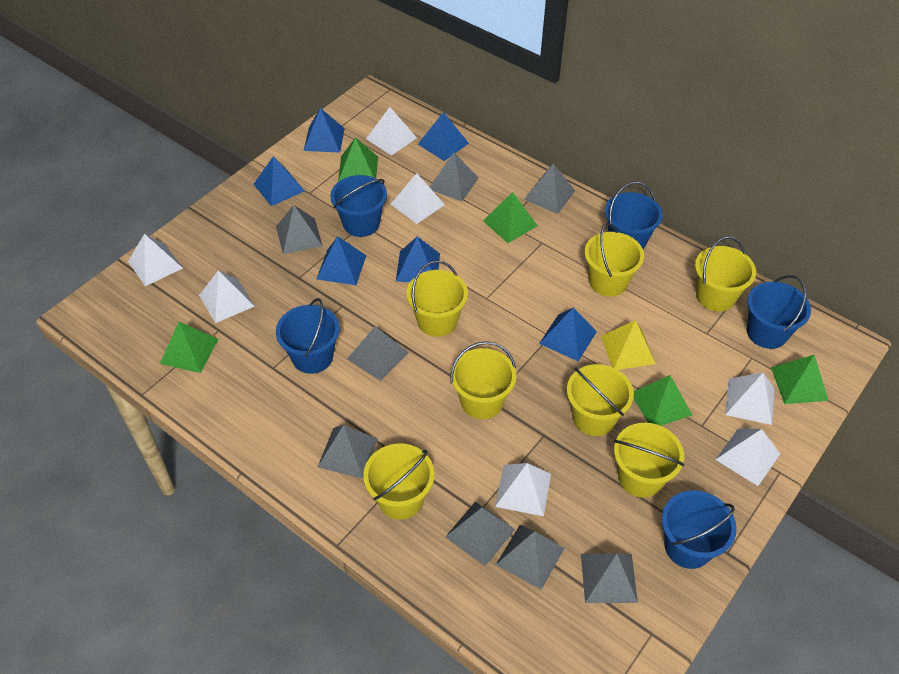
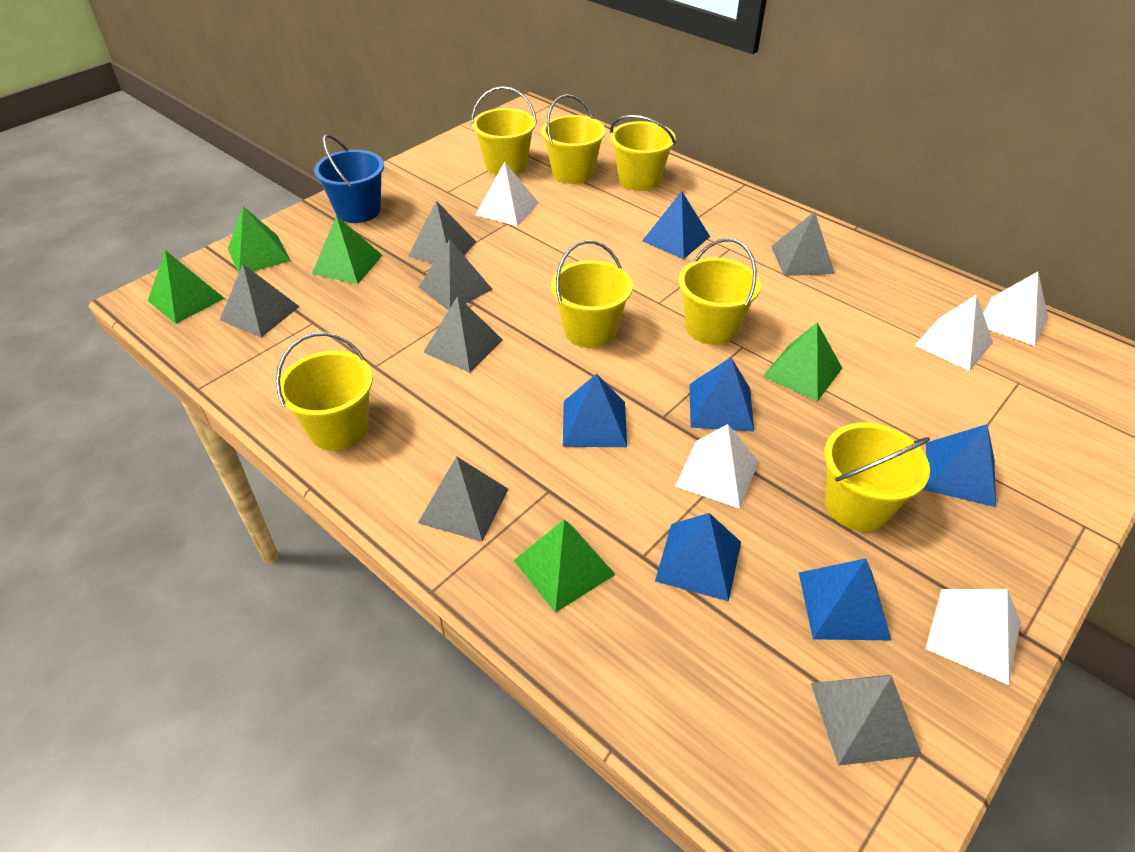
blue bucket: [276,298,340,374] [330,175,387,237] [605,182,663,249] [662,490,737,569] [747,275,811,349] = 5 -> [314,134,384,223] = 1
grey pyramid: [276,205,323,254] [318,425,377,478] [347,326,409,381] [430,153,478,201] [445,502,515,566] [496,525,565,590] [524,164,575,214] [581,554,638,603] = 8 -> [220,264,300,338] [408,201,476,264] [418,457,509,542] [419,239,493,311] [423,296,503,373] [771,211,835,276] [811,675,922,766] = 7
white pyramid: [128,234,183,286] [199,270,255,323] [366,107,417,156] [391,173,445,224] [495,463,551,516] [715,428,780,486] [725,373,774,425] = 7 -> [475,162,539,226] [675,424,759,509] [914,294,993,371] [925,589,1021,685] [983,272,1048,346] = 5
yellow pyramid: [601,320,656,370] = 1 -> none = 0

